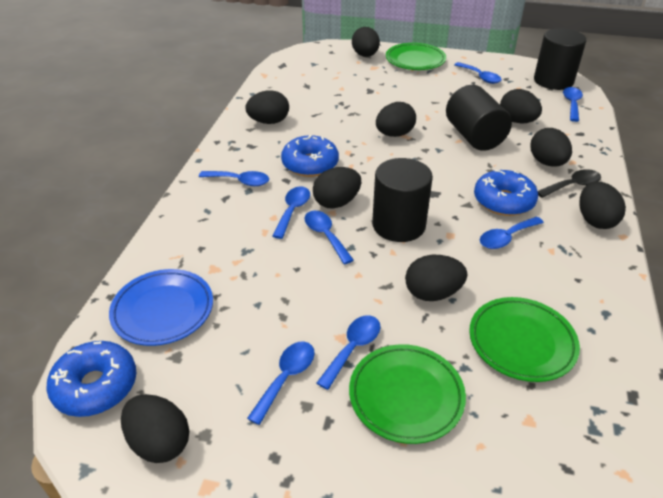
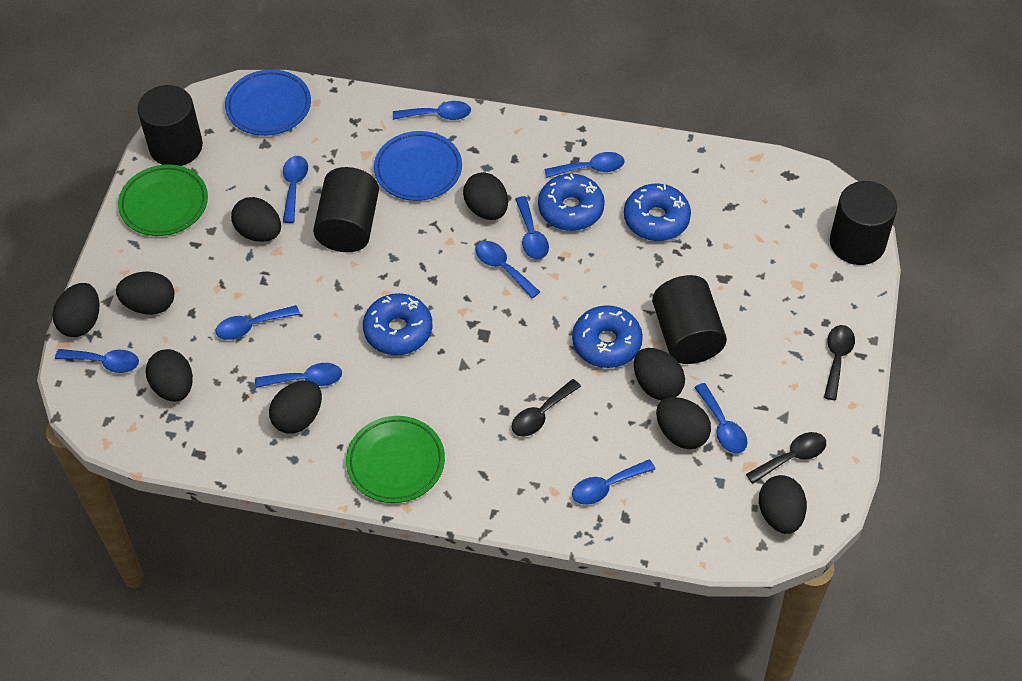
black cylinder: [372,158,433,242] [446,85,512,151] [534,29,586,90] = 3 -> [137,85,203,166] [313,167,379,252] [652,275,727,364] [830,181,897,265] = 4
black spoon: [538,169,601,198] = 1 -> [512,379,581,437] [746,432,826,484] [824,325,855,400] = 3
blue donut: [46,341,136,417] [281,135,339,177] [474,170,538,216] = 3 -> [363,293,433,355] [538,174,605,231] [572,305,643,368] [624,184,691,241] = 4
blue plate: [109,269,213,346] = 1 -> [225,69,311,136] [374,131,462,201] = 2
blue spoon: [199,171,269,186] [247,341,315,425] [272,186,310,239] [304,211,354,264] [317,315,381,390] [454,62,502,84] [480,217,544,249] [563,87,583,122] = 8 -> [55,349,139,373] [215,305,300,340] [255,363,342,388] [283,156,308,223] [393,101,471,120] [476,241,540,298] [515,196,549,259] [545,152,624,178] [572,459,655,505] [694,383,747,454] = 10
green plate: [349,344,466,444] [386,43,446,70] [469,297,580,382] = 3 -> [118,164,208,236] [346,416,445,503] = 2

